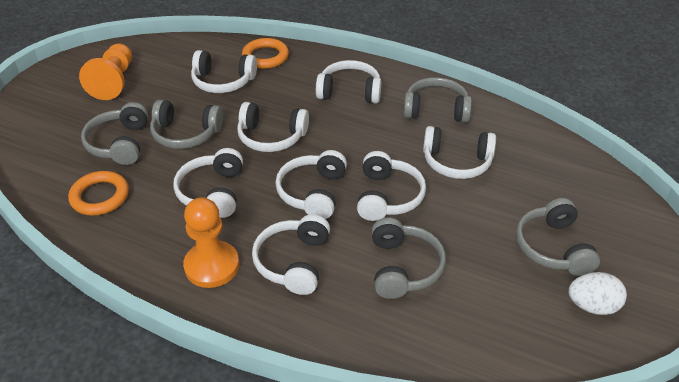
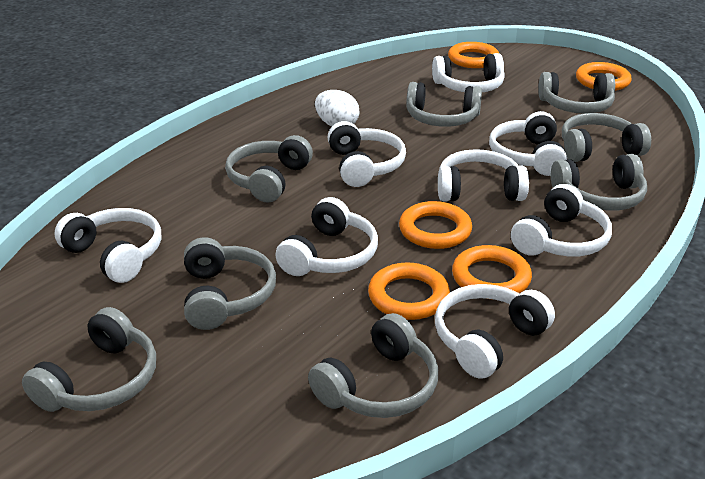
grey headphones: [81,102,148,165] [150,100,223,149] [372,218,446,299] [403,77,472,122] [516,198,600,276] = 5 -> [22,307,156,412] [184,237,276,330] [225,135,313,202] [308,313,438,418] [406,82,482,127] [538,72,615,114] [551,154,647,211] [562,113,651,162] = 8
orange pawn: [79,43,132,100] [183,197,239,288] = 2 -> none = 0
orange ring: [68,171,129,216] [242,38,289,69] = 2 -> [368,263,450,320] [399,201,472,249] [448,42,499,68] [452,245,532,300] [576,62,632,91] = 5

